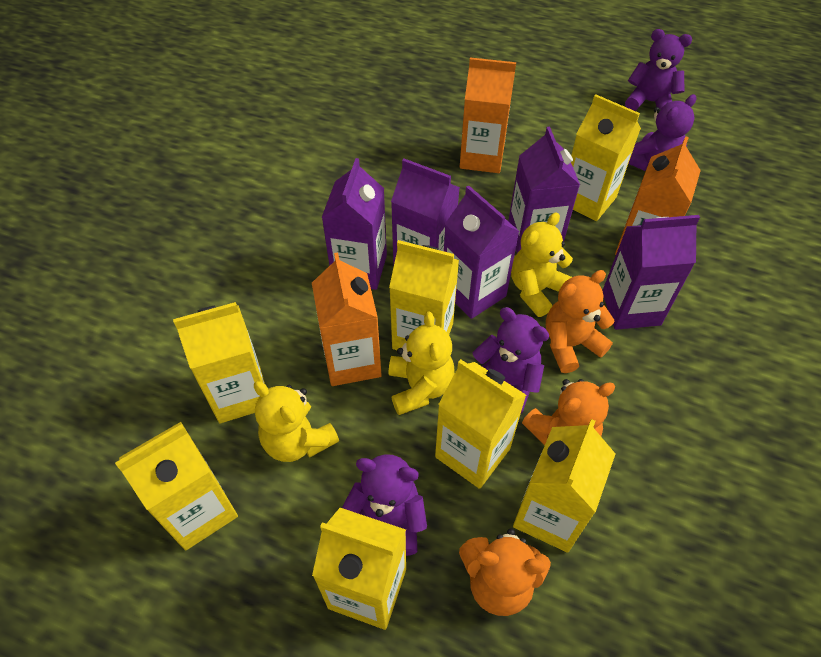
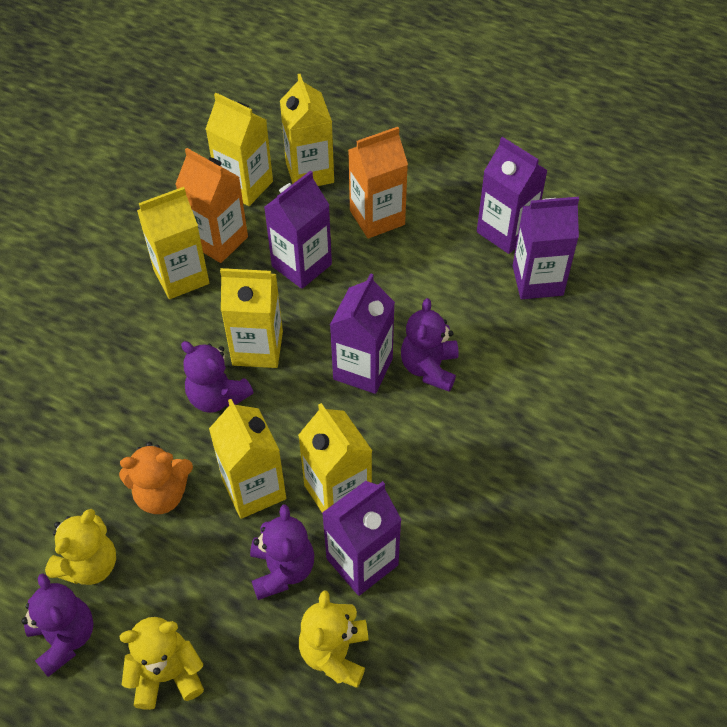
orange carton: [312,253,382,386] [460,57,516,173] [615,136,701,255] = 3 -> [175,148,248,263] [348,127,408,238] = 2
orange teddy bear: [459,528,551,616] [522,379,616,445] [546,270,615,373] = 3 -> [119,442,193,514] = 1
yellow carton: [115,422,238,550] [173,302,265,423] [312,508,406,630] [389,240,459,350] [435,359,526,489] [513,419,615,553] [571,94,641,221] = 7 -> [137,187,209,299] [206,93,273,206] [209,399,286,519] [220,268,283,368] [280,74,334,186] [298,403,372,512] = 6

